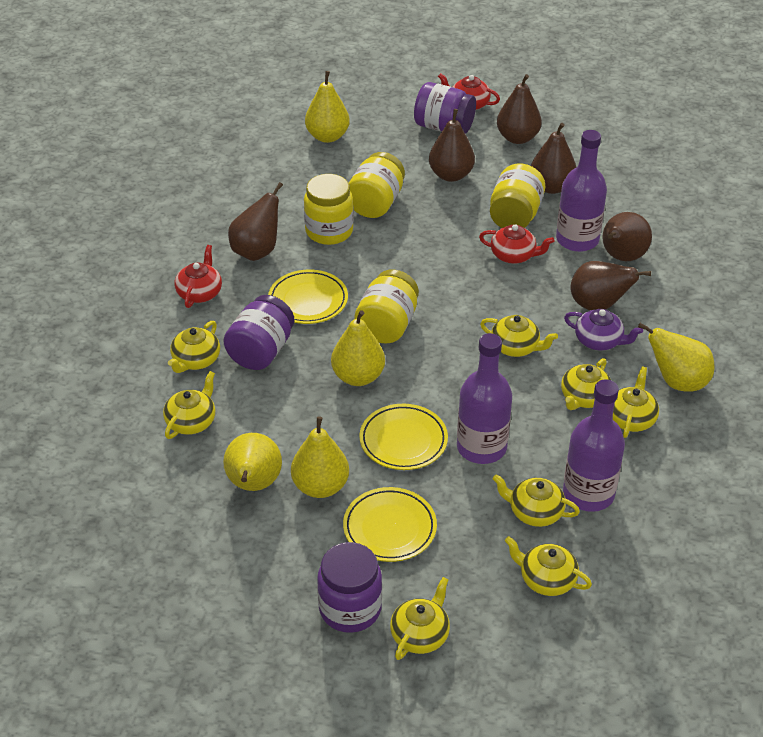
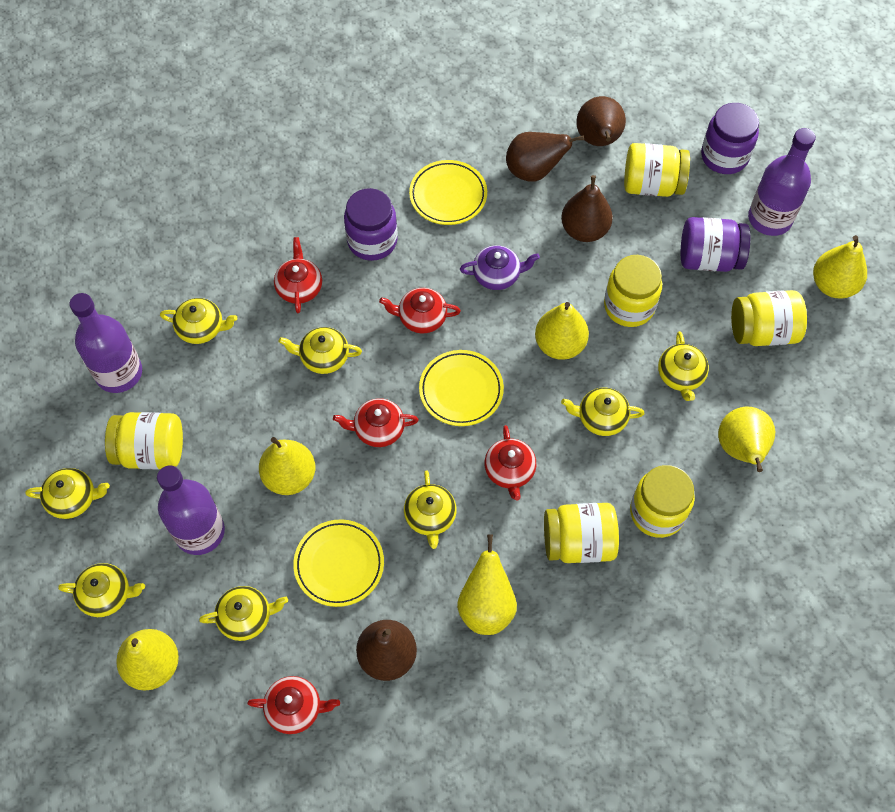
brown pear: [228,182,283,261] [429,109,475,182] [497,74,542,144] [531,123,576,194] [571,261,651,310] [602,212,652,261] = 6 -> [356,620,417,681] [506,132,584,182] [561,175,613,242] [576,96,626,146] = 4
red teapot: [175,245,222,308] [438,73,500,110] [479,224,555,264] = 3 -> [247,676,340,734] [274,237,322,313] [333,398,419,447] [379,288,461,334] [484,425,536,500] = 5
yellow jar: [304,174,354,245] [349,152,405,218] [355,270,419,344] [490,164,545,228] = 4 -> [105,412,183,470] [544,503,619,563] [604,255,662,327] [624,143,690,197] [630,465,695,538] [731,290,807,346] = 6
yellow pear: [223,433,282,491] [291,416,349,498] [305,71,350,143] [331,310,385,386] [638,323,714,391] = 5 -> [116,629,179,691] [259,437,315,495] [457,535,517,635] [535,302,589,360] [718,407,775,472] [813,235,867,298] = 6

